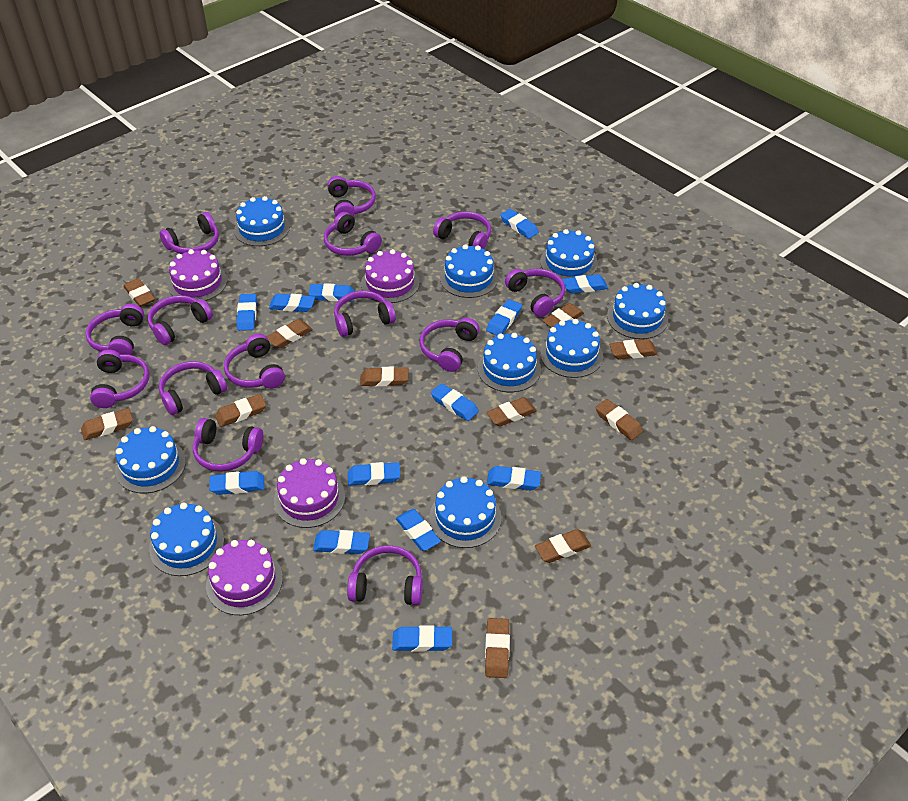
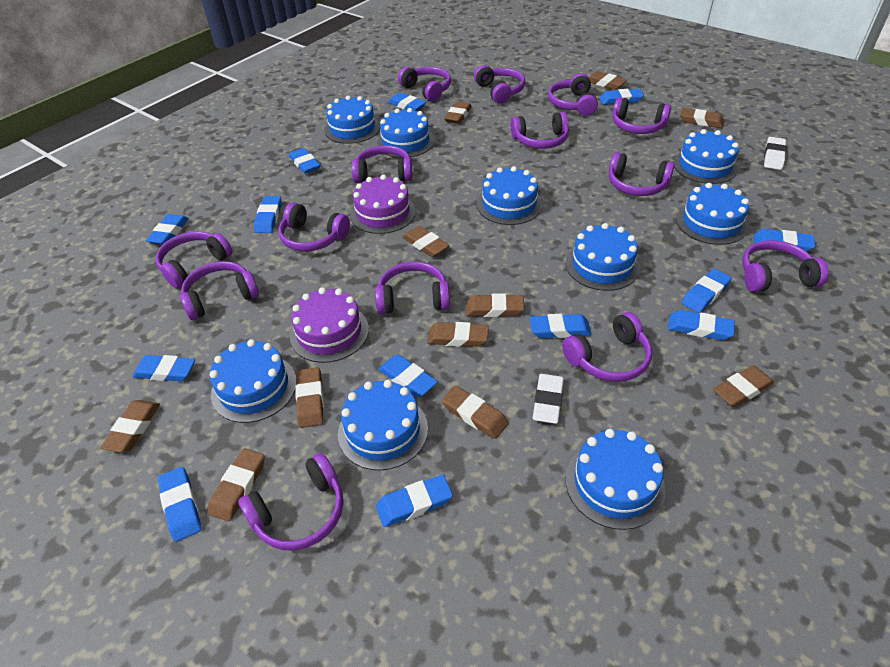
purple cake: [168,249,227,301] [206,540,283,615] [274,458,345,528] [361,249,419,303] = 4 -> [290,287,369,363] [350,175,416,234] = 2
white eraser: none = 0 -> [533,374,564,424] [764,137,787,170] = 2

